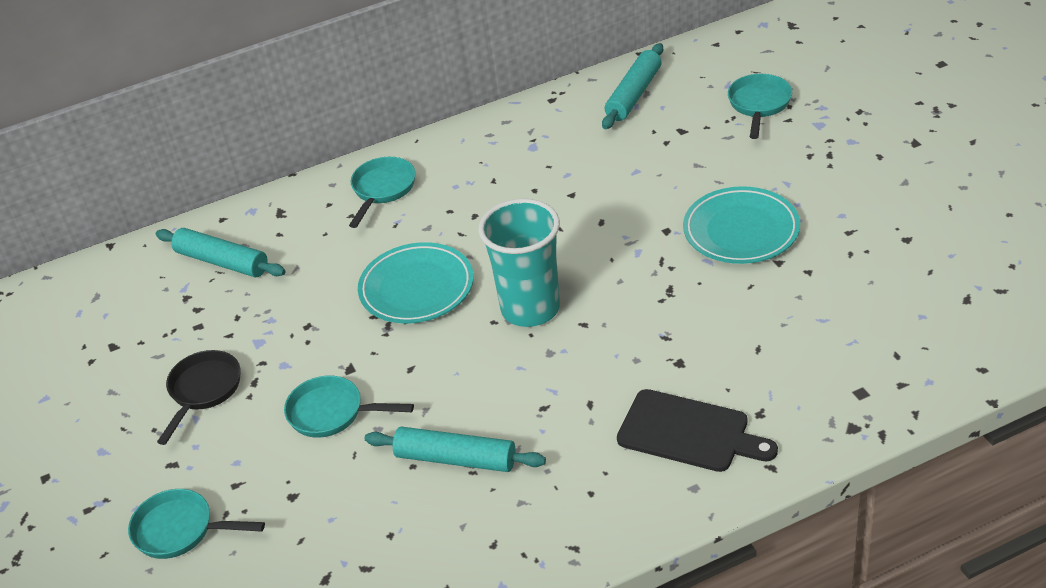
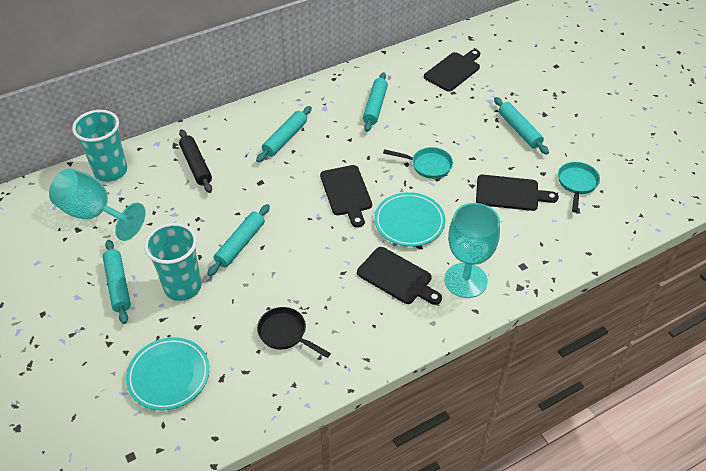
black cutting board: [617,389,778,472] = 1 -> [320,165,372,228] [357,247,442,305] [424,49,480,91] [476,175,559,211] = 4
black rolling pin: none = 0 -> [179,129,212,193] = 1
turquoise cup: [478,198,560,327] = 1 -> [72,110,127,182] [144,223,202,301] = 2
turquoise goblet: none = 0 -> [49,168,145,241] [445,203,500,298] = 2
turquoise pan: [128,489,265,559] [284,375,414,438] [349,157,416,228] [728,74,792,139] = 4 -> [383,147,453,179] [558,162,600,213] = 2
turquoise rolling pin: [156,228,285,277] [365,427,546,472] [602,43,663,129] = 3 -> [103,240,131,324] [207,204,270,276] [256,106,312,162] [363,72,388,132] [494,97,549,155] = 5

